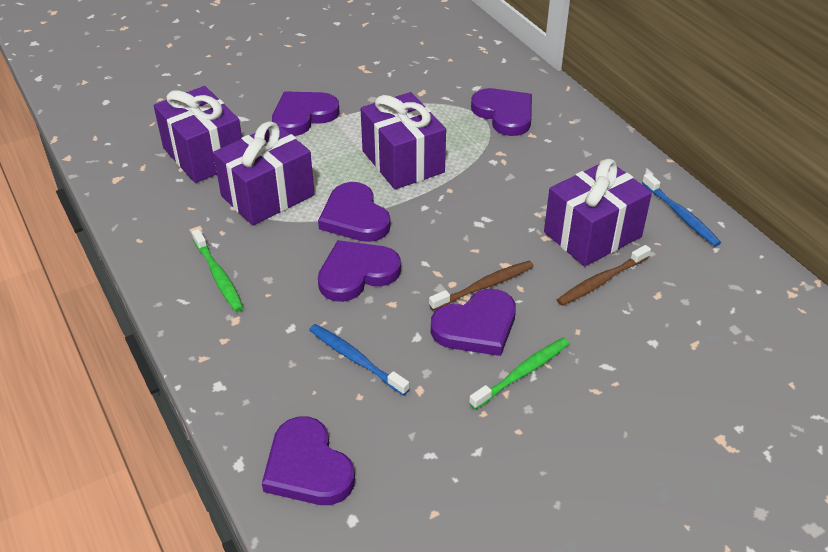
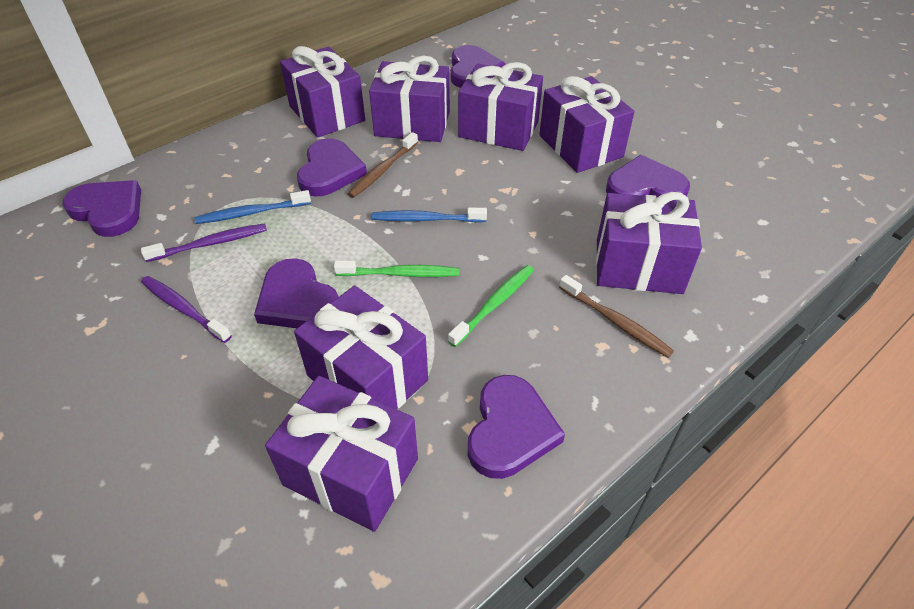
purple gift: [154,86,242,183] [213,121,315,225] [361,92,446,189] [544,159,652,267] = 4 -> [265,376,418,532] [280,46,365,138] [294,286,428,409] [369,56,450,142] [458,62,543,151] [539,76,634,173] [596,192,702,294] = 7
purple toothbrush: none = 0 -> [141,223,267,262] [141,276,232,343] = 2

